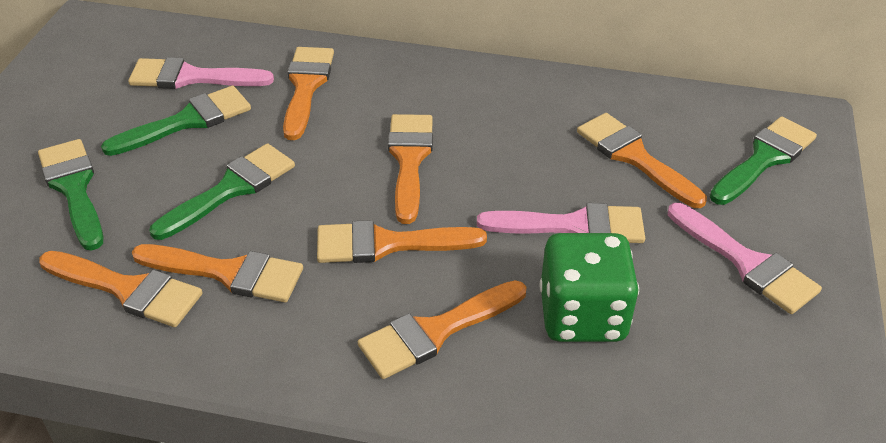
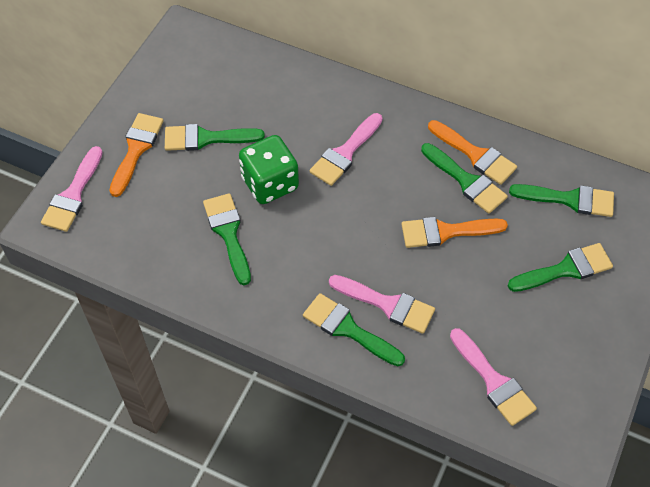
green brush: [38,139,103,251] [101,86,251,156] [150,143,295,240] [710,116,817,205] = 4 -> [165,124,265,151] [203,193,251,285] [303,293,405,366] [421,143,508,214] [508,243,613,292] [509,184,614,217] = 6
orange brush: [39,251,203,327] [132,244,303,302] [283,47,334,140] [317,220,487,263] [358,280,526,379] [388,114,433,224] [577,113,707,208] = 7 -> [109,113,164,197] [401,217,508,248] [428,120,517,185] = 3
pink brush: [128,57,274,89] [477,203,645,243] [668,203,822,314] = 3 -> [41,146,103,232] [310,113,382,186] [329,275,435,334] [450,328,537,426] = 4

